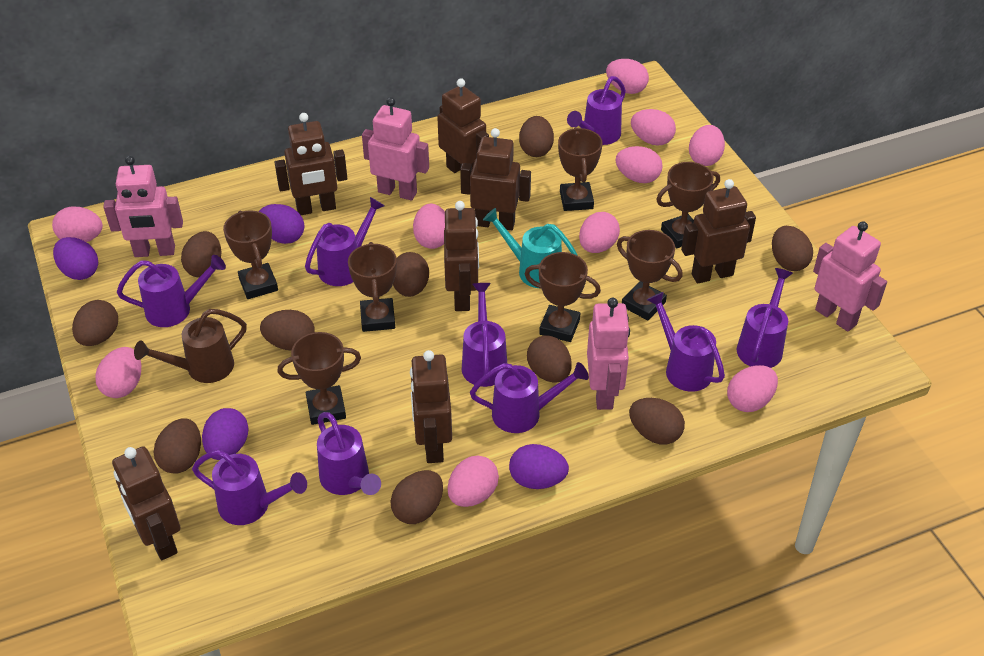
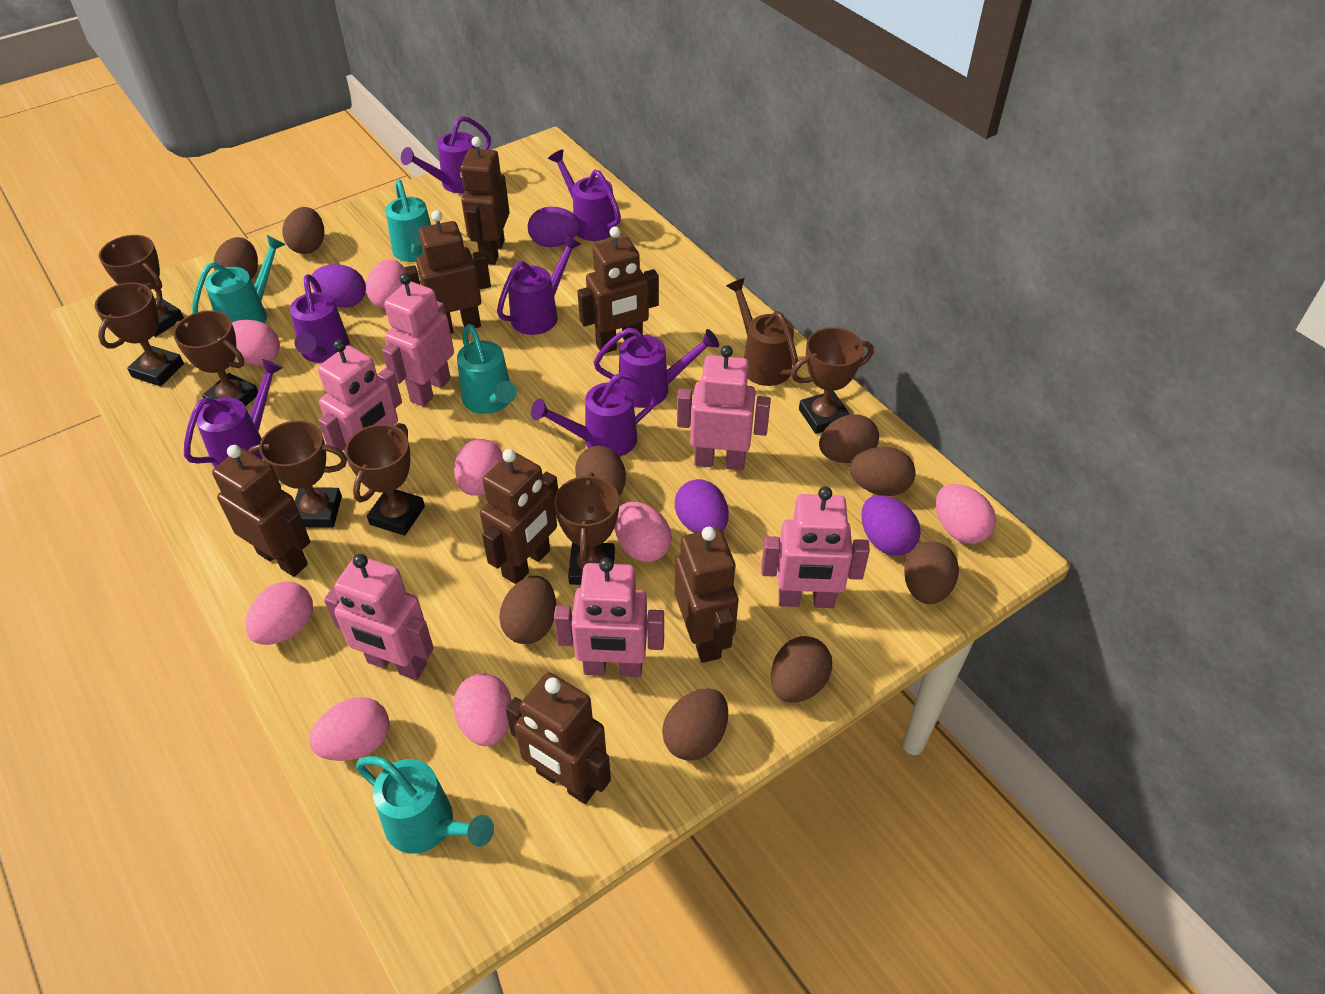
brown egg: [72,300,118,346] [154,418,201,474] [181,231,222,278] [260,310,315,351] [390,470,443,524] [393,252,429,297] [519,116,554,157] [527,336,572,383] [629,398,685,444] [772,226,813,271] = 10 -> [214,237,258,280] [283,207,324,254] [499,576,556,644] [575,446,626,496] [662,688,728,761] [771,636,832,703] [819,415,879,463] [849,447,915,496] [904,541,959,604] = 9
pink egg: [52,207,103,242] [95,347,141,398] [413,204,445,249] [448,456,499,507] [579,212,620,253] [606,59,649,94] [615,146,663,183] [631,109,676,146] [689,125,725,166] [727,365,778,412] = 10 -> [232,320,280,365] [245,581,313,645] [309,697,390,761] [366,259,404,309] [453,673,512,746] [454,439,503,496] [615,502,672,562] [936,484,996,544] = 8
pink robot: [103,156,183,257] [362,97,429,200] [587,298,630,410] [813,221,887,331] = 4 -> [318,340,402,468] [324,554,434,680] [382,273,454,407] [554,557,664,677] [677,345,771,471] [761,486,870,608] = 6
purple watering can: [117,255,226,327] [192,450,307,525] [305,197,385,286] [317,412,381,495] [462,283,507,387] [470,362,589,433] [567,76,626,145] [647,292,725,392] [737,268,793,368] = 9 -> [184,359,283,468] [290,274,350,363] [401,116,491,193] [497,235,581,335] [531,372,658,457] [548,149,621,241] [593,328,719,408] = 7
turquoise watering can: [483,208,578,288] = 1 -> [192,235,286,324] [356,756,494,854] [386,179,431,262] [457,324,517,414] = 4

